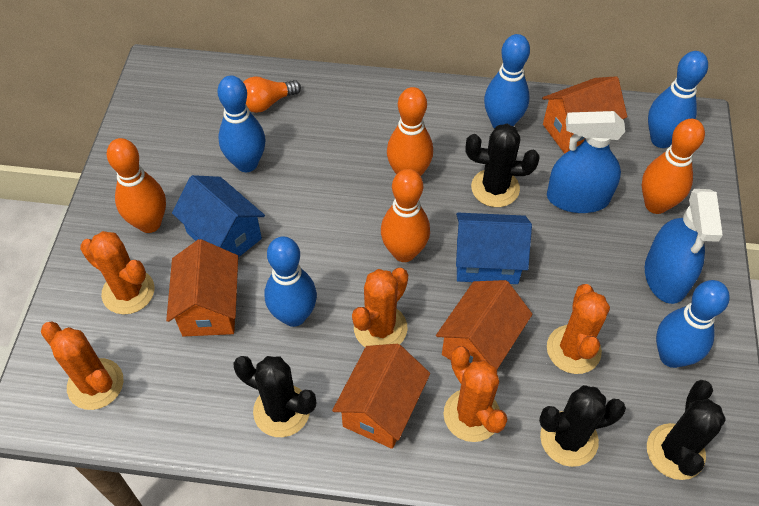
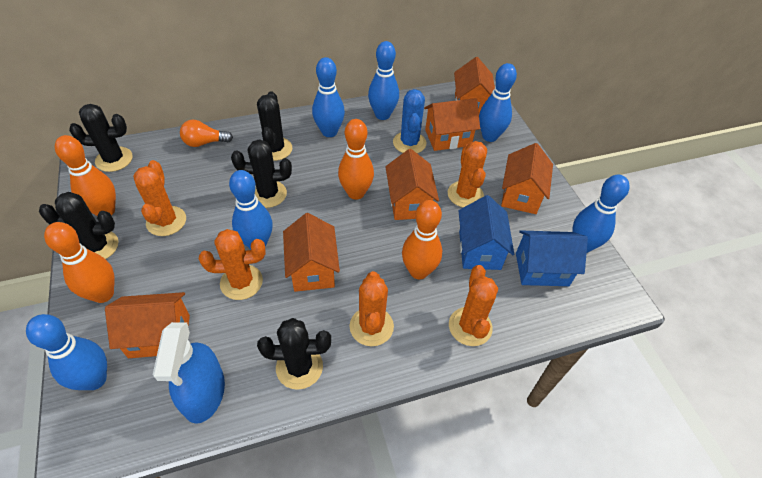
black cactus: [233,356,316,437] [466,124,539,207] [539,385,626,467] [647,380,726,480] = 4 -> [39,192,119,259] [69,104,133,172] [231,139,292,208] [257,91,292,161] [257,318,331,390] = 5
blue bowling pin: [217,76,265,172] [265,236,317,327] [484,34,530,129] [648,51,708,148] [656,280,730,368] = 5 -> [26,314,107,390] [229,170,273,249] [312,57,345,137] [368,41,399,120] [479,63,517,142] [573,175,629,253] = 6
blue cactus: none = 0 -> [393,89,426,153] = 1
blue spray bottle: [547,111,625,213] [645,189,723,304] = 2 -> [153,322,225,424] = 1
orange house: [166,239,238,337] [332,344,430,449] [436,280,533,369] [542,76,627,154] = 4 -> [105,292,190,358] [283,213,340,292] [385,149,439,220] [424,98,480,151] [454,57,495,113] [501,143,553,214] = 6

